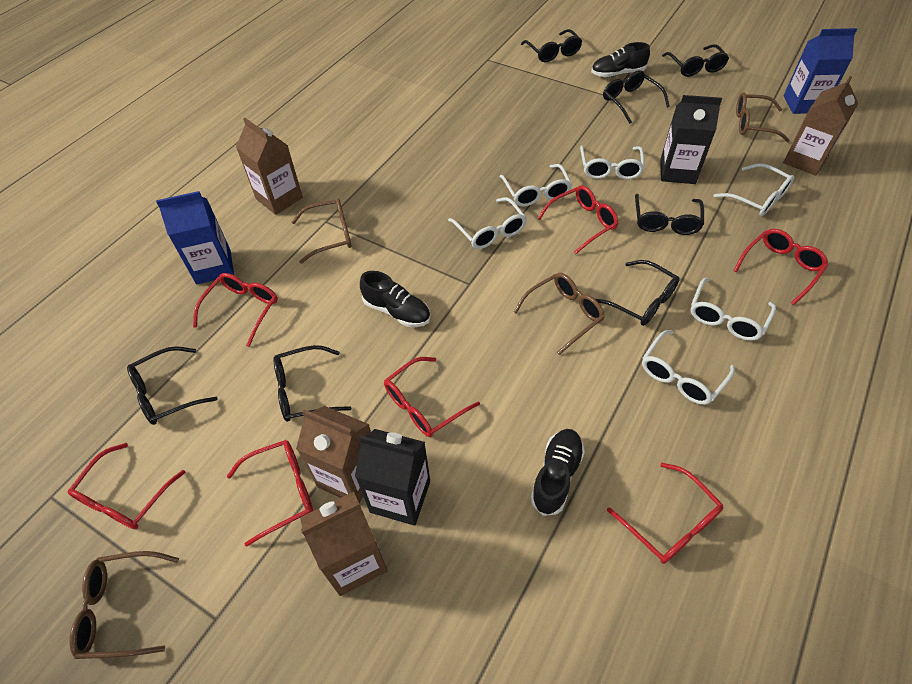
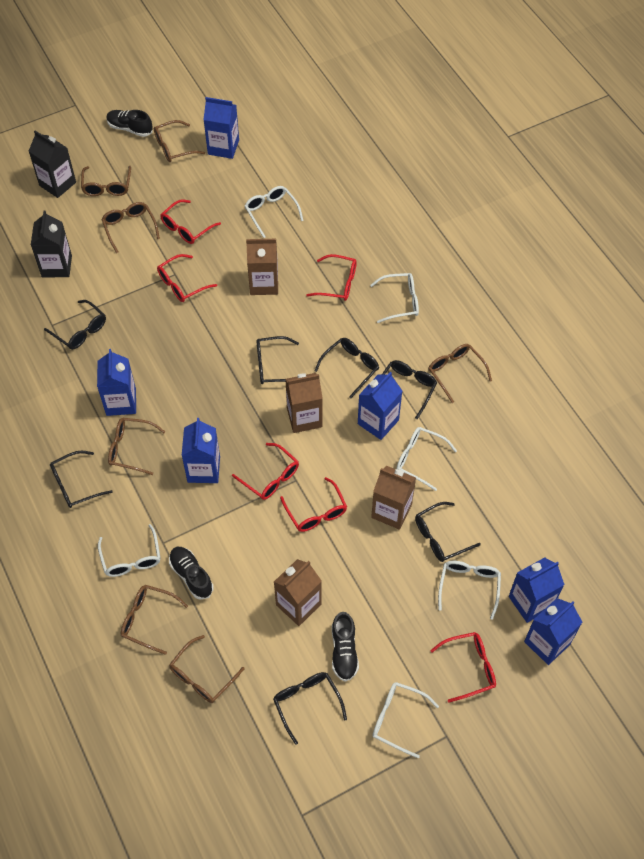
blue carton: [156,191,234,285] [784,28,857,114] = 2 -> [97,349,136,416] [182,418,220,483] [203,97,239,159] [358,372,402,440] [509,557,565,623] [524,598,583,665] = 6
brown glasses: [69,551,179,659] [292,199,352,264] [514,273,605,355] [736,92,790,142] = 4 -> [81,166,131,196] [101,202,160,253] [108,418,165,475] [121,585,188,655] [154,120,205,162] [169,635,245,703] [428,344,492,403] = 7
red glasses: [68,443,186,530] [193,273,278,347] [227,440,313,547] [384,357,480,437] [537,185,619,254] [607,463,724,564] [734,229,829,305] = 7 -> [157,254,217,302] [160,200,221,244] [232,443,299,500] [280,477,347,532] [306,254,357,301] [430,632,496,702] = 6

